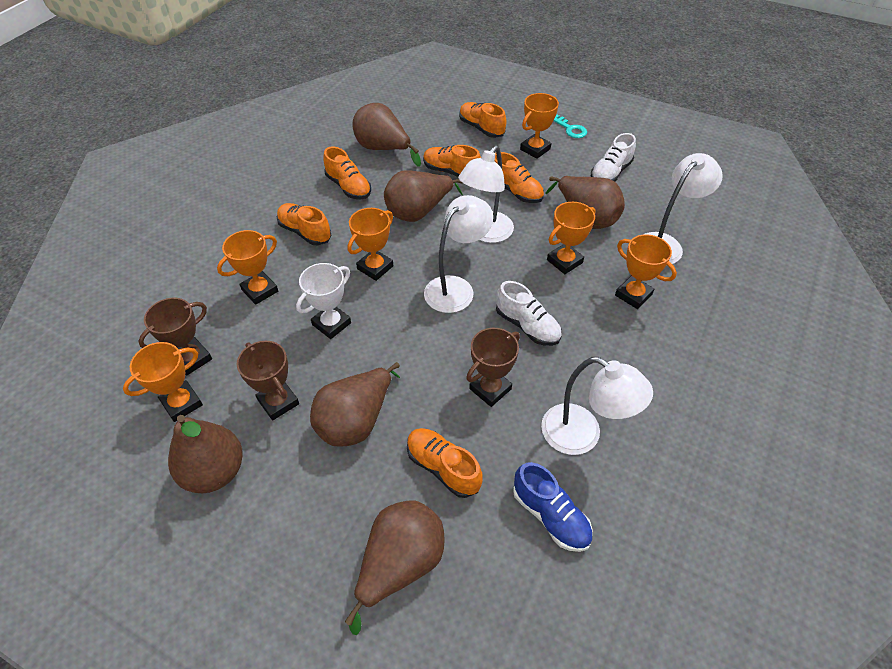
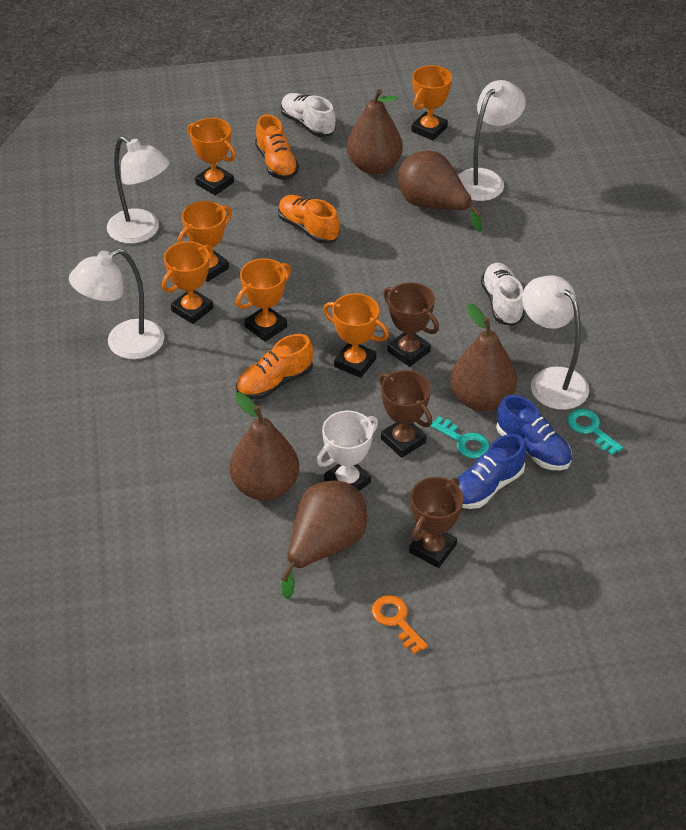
blue shoe: [513,462,593,552] = 1 -> [457,434,526,509] [496,395,572,470] = 2
brown pear: [168,415,243,493] [310,362,400,447] [345,500,445,635] [352,103,421,167] [384,170,463,222] [545,176,625,229] = 6 -> [230,392,299,501] [281,481,367,599] [347,89,403,175] [398,150,482,232] [451,303,517,412] = 5
orange key: none = 0 -> [372,595,428,654] = 1
orange shoe: [277,203,331,245] [323,146,371,199] [407,428,483,498] [423,145,481,177] [459,102,506,138] [495,152,544,203] = 6 -> [236,334,313,400] [255,114,299,180] [278,195,339,244] = 3
turquoise key: [554,115,587,138] = 1 -> [431,417,489,458] [567,409,623,455] = 2

